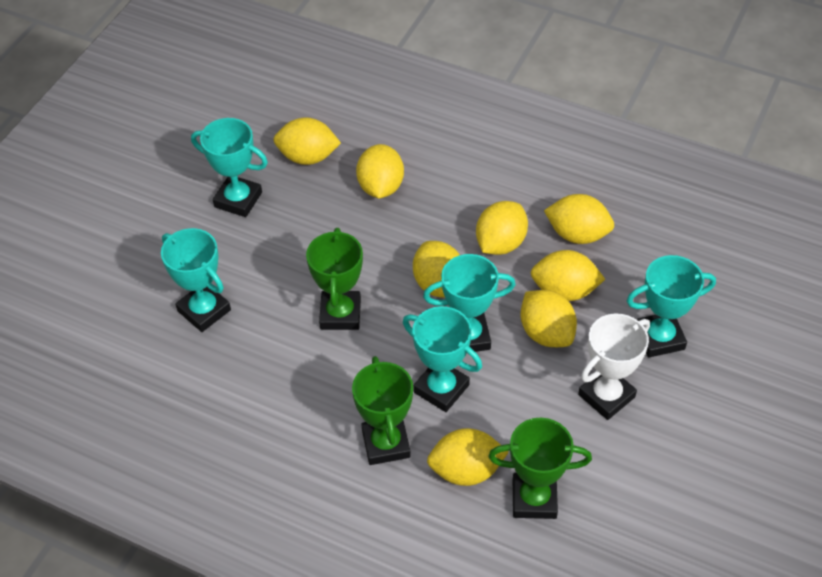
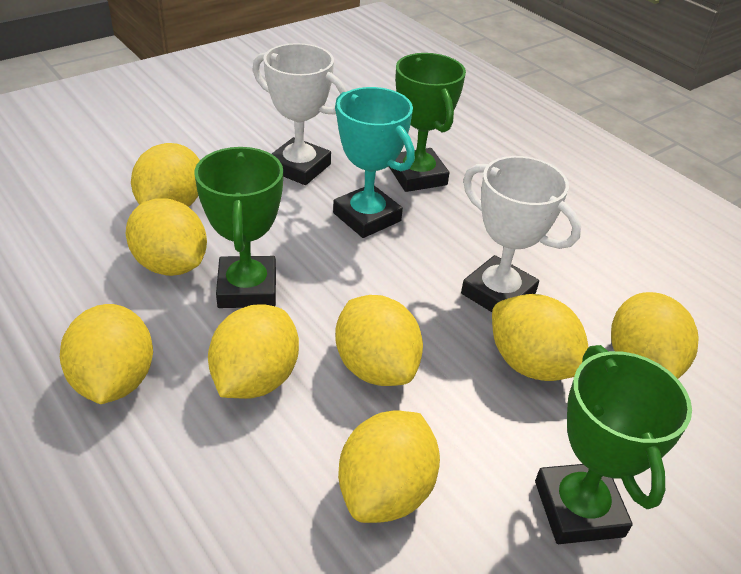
turquoise trophy: [161,228,231,332] [191,118,268,217] [403,306,482,412] [423,254,516,352] [626,255,716,358] = 5 -> [333,87,415,238] = 1
white trophy: [578,313,650,420] = 1 -> [252,43,347,185] [461,156,581,312] = 2

